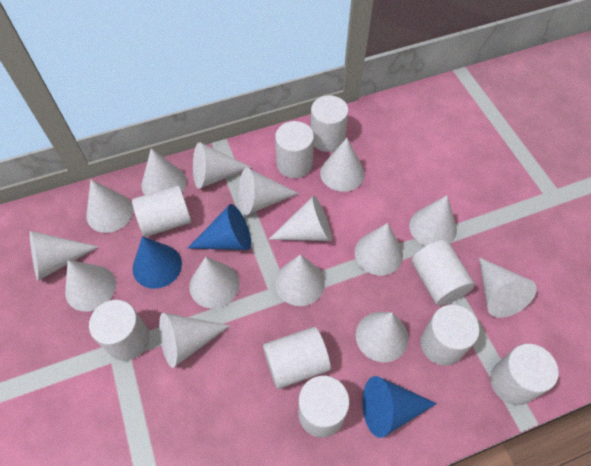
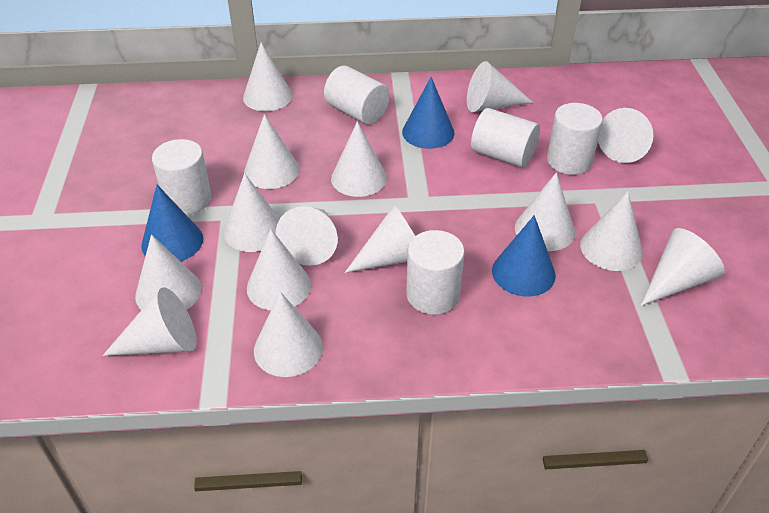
white cylinder: [89,300,149,361] [132,185,191,237] [263,327,331,389] [275,121,314,178] [298,376,350,438] [310,95,349,152] [412,240,475,306] [420,305,480,366] [490,344,559,405] = 9 -> [152,139,212,215] [324,66,390,124] [406,230,465,315] [471,108,540,167] [547,103,603,175] = 5

